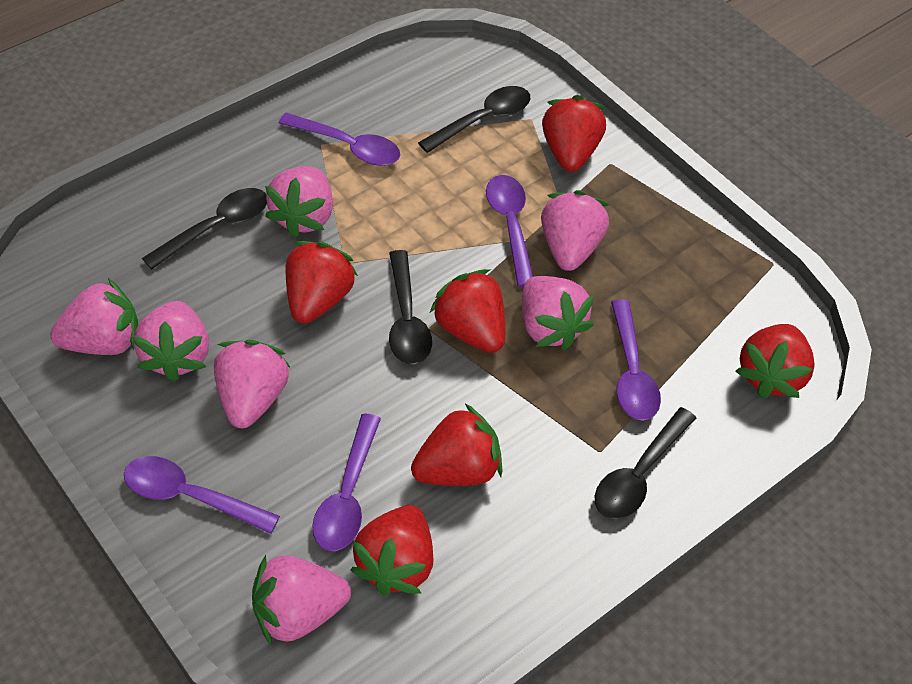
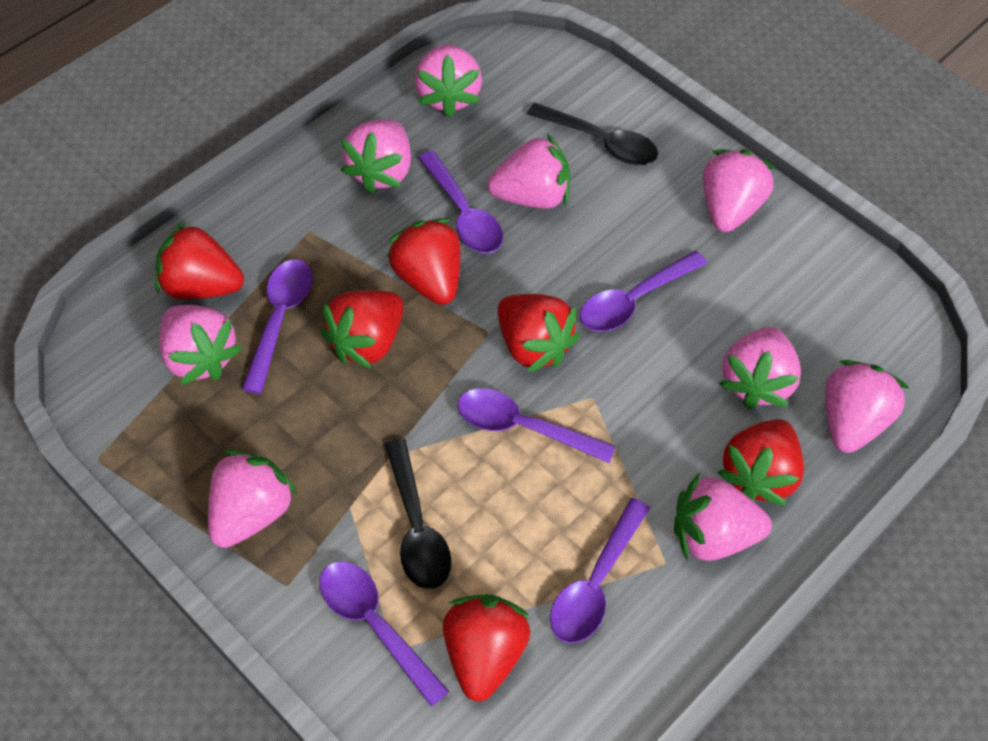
black spoon: [142,188,267,270] [389,250,432,364] [418,86,530,153] [595,407,696,519] = 4 -> [385,439,451,589] [527,103,658,165] = 2
pink strawberry: [50,278,138,355] [132,301,209,382] [214,340,291,428] [252,555,351,646] [265,166,333,238] [522,276,594,350] [541,190,610,271] = 7 -> [159,305,242,385] [208,450,298,548] [341,119,411,194] [415,44,482,118] [487,134,570,209] [674,473,772,561] [703,149,776,232] [719,327,801,409] [825,360,910,453] = 9
purple spoon: [124,456,280,534] [279,113,400,166] [312,414,381,551] [486,175,534,287] [611,299,661,421] = 5 -> [242,259,313,394] [320,561,450,707] [418,150,503,253] [457,388,616,463] [550,498,650,643] [580,251,707,332] = 6

